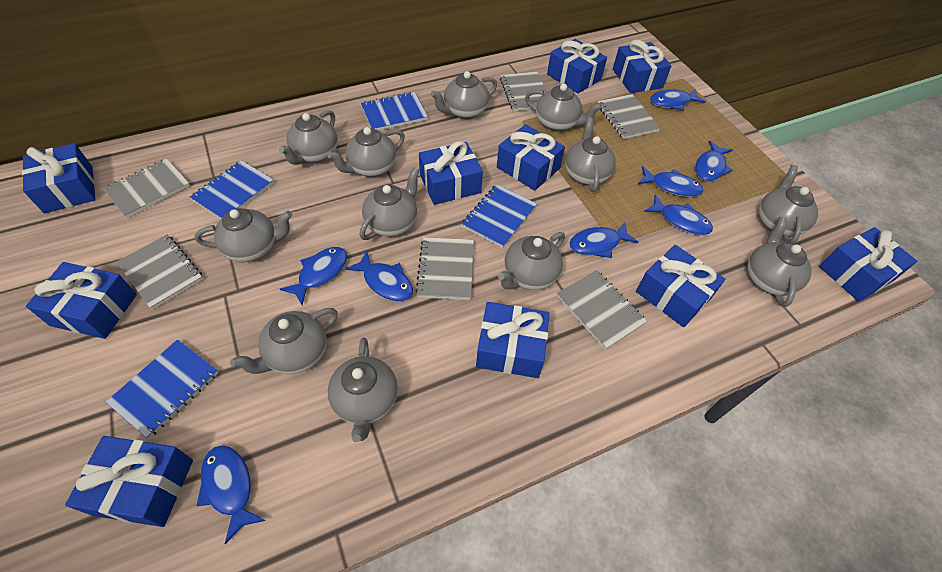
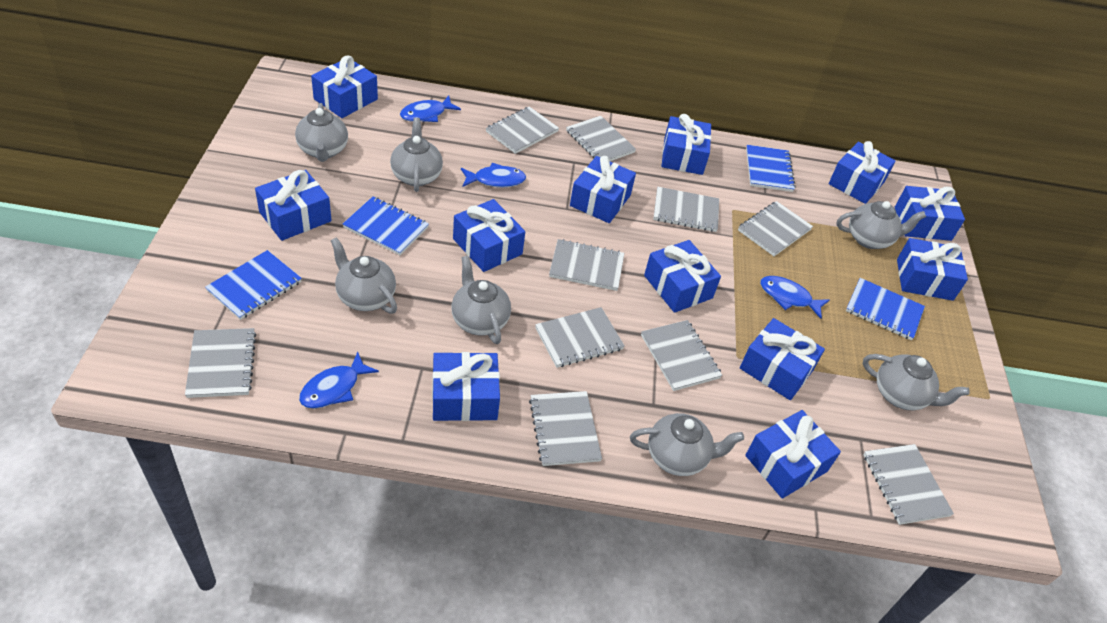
blue fish: [197,445,265,544] [280,247,347,305] [345,251,413,301] [569,222,638,258] [638,166,703,197] [644,195,713,235] [650,89,706,111] [695,141,733,182] = 8 -> [299,351,379,408] [400,96,461,122] [461,163,526,187] [760,276,829,319] = 4
blue gift: [22,143,96,213] [26,262,137,339] [65,436,193,527] [419,141,483,205] [476,302,550,378] [497,124,565,191] [547,39,607,94] [613,39,671,93] [636,245,725,327] [819,227,917,302] = 10 -> [255,170,332,241] [311,55,378,118] [432,352,500,421] [453,199,525,272] [570,156,636,223] [644,240,721,313] [662,114,711,175] [740,318,825,400] [745,410,841,498] [829,141,895,204] [895,186,965,241] [897,238,968,301] = 12
grey notebook: [103,158,190,218] [116,234,203,310] [415,237,474,300] [500,72,547,111] [557,270,647,350] [597,94,661,139] = 6 -> [185,328,256,398] [486,106,559,154] [529,391,602,466] [535,307,625,368] [549,239,624,291] [566,116,636,161] [641,320,722,391] [653,187,719,232] [738,201,813,256] [863,444,954,525] = 10
grey teapot: [195,208,292,262] [230,308,338,374] [279,110,338,165] [327,127,405,177] [328,338,398,442] [360,167,420,240] [431,71,497,119] [498,232,565,290] [525,84,602,132] [565,117,616,192] [747,217,812,307] [759,165,818,244] = 12 -> [295,103,348,162] [331,237,397,314] [390,117,443,192] [452,256,511,344] [630,413,744,476] [836,201,926,249] [863,354,970,410] = 7

